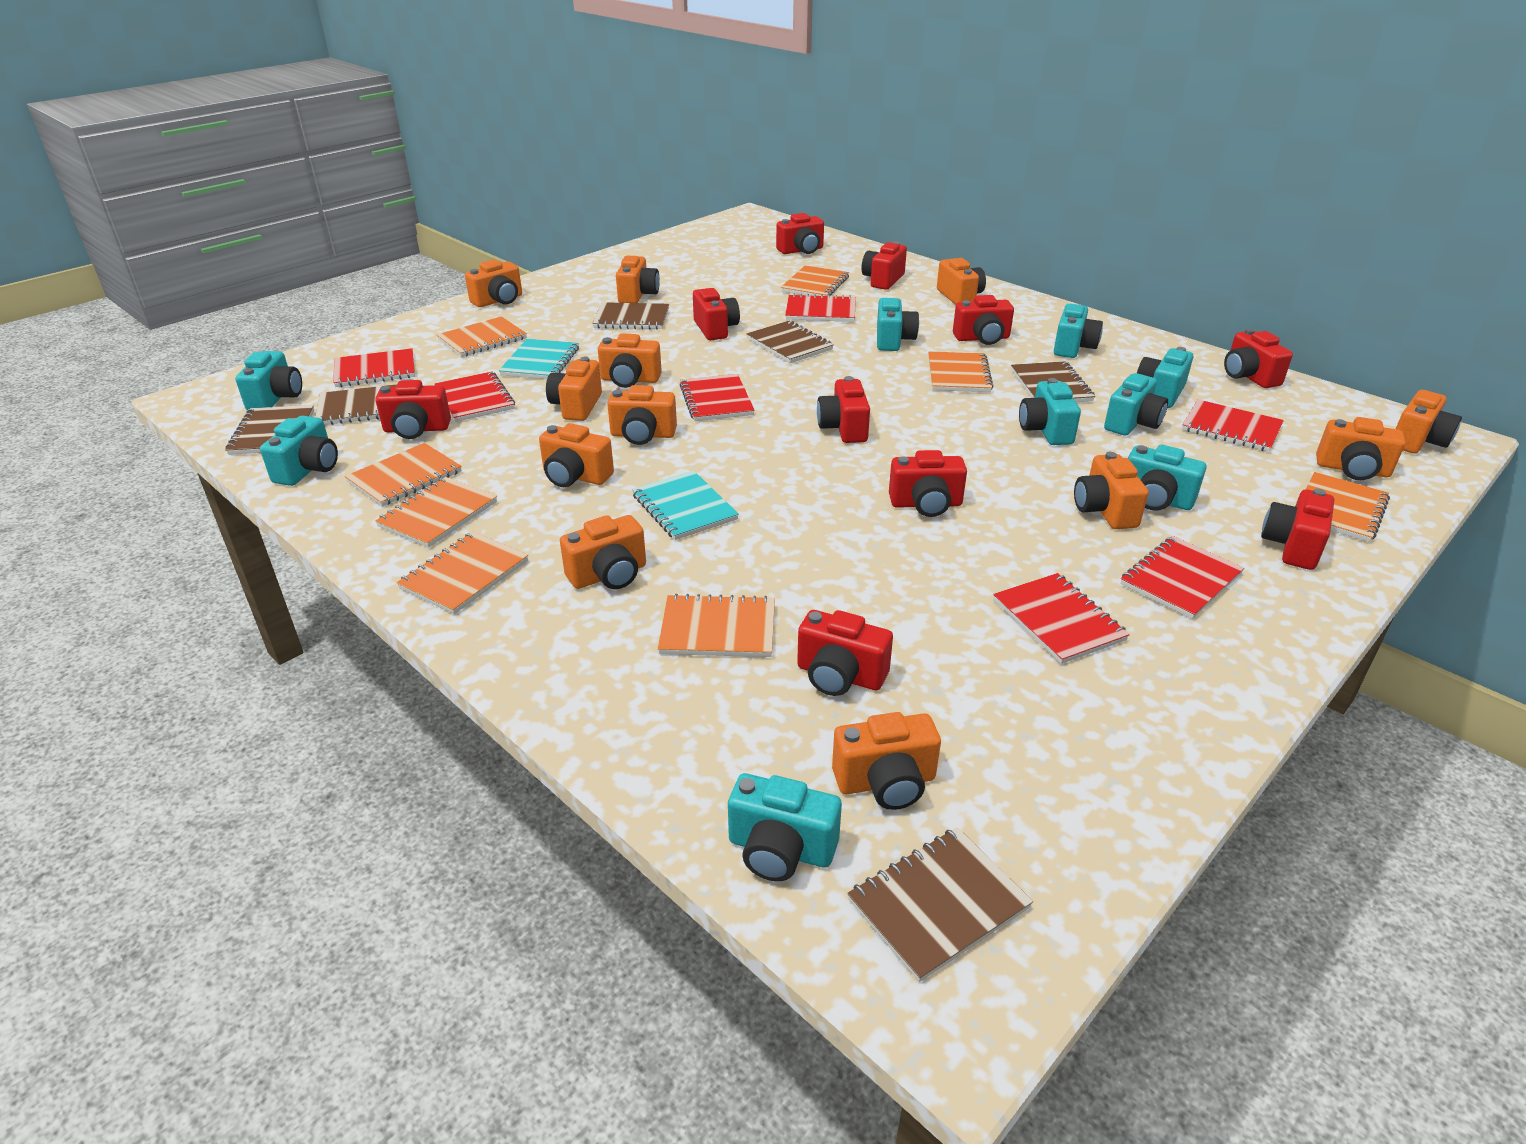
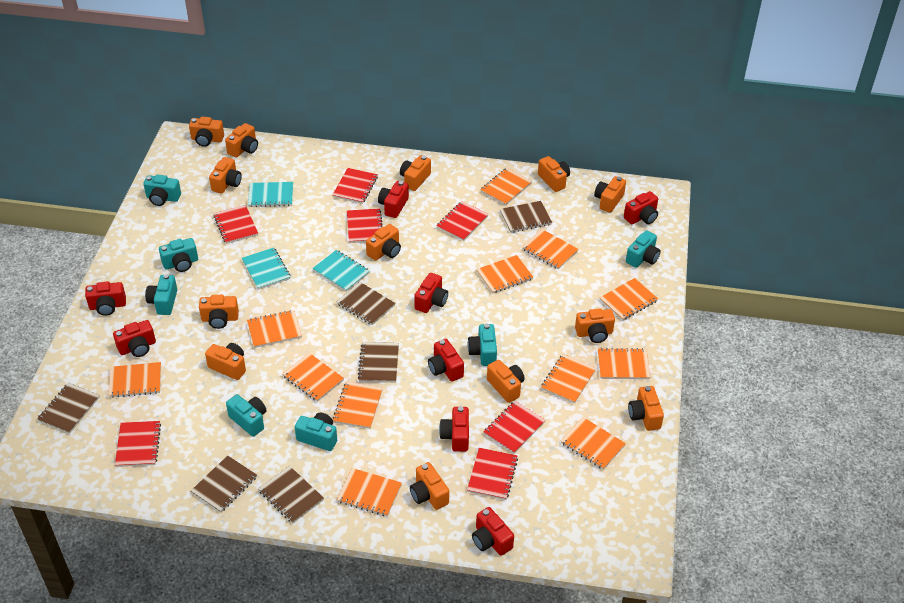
orange camera: [465,259,522,307] [539,423,614,487] [546,357,602,421] [560,515,646,589] [598,333,662,388] [607,385,677,445] [616,256,660,303] [832,712,941,810] [937,258,986,305] [1074,452,1149,529] [1316,417,1405,480] [1396,390,1462,454] = 12 -> [189,117,224,147] [199,295,239,329] [205,343,246,380] [209,157,242,193] [225,123,258,158] [366,224,401,261] [400,155,431,191] [410,462,449,510] [487,360,525,403] [538,156,570,192] [575,308,615,343] [594,176,626,213] [628,386,664,431] = 13
orange notebook: [345,443,462,507] [375,477,497,548] [397,532,528,614] [437,316,527,357] [658,594,775,657] [781,265,849,296] [928,351,994,392] [1306,472,1390,542] = 8 -> [108,362,161,398] [247,310,302,348] [282,353,344,402] [333,382,383,429] [337,468,402,516] [476,255,533,294] [480,168,532,206] [522,229,578,269] [541,354,596,404] [561,417,626,470] [598,348,650,379] [600,278,658,321] = 12
red camera: [375,380,451,439] [693,288,740,340] [776,213,824,254] [797,610,893,696] [817,376,870,443] [861,241,907,290] [889,450,967,517] [953,295,1014,345] [1224,328,1293,388] [1261,489,1334,570] = 10 -> [85,281,126,316] [113,320,156,357] [378,181,409,218] [414,273,448,313] [428,339,464,382] [439,406,469,452] [472,507,514,556] [624,191,658,224] = 8
turquoise camera: [235,351,302,410] [260,416,338,486] [728,773,842,881] [877,298,919,351] [1019,378,1081,445] [1054,304,1103,358] [1104,373,1168,436] [1128,445,1207,511] [1137,347,1193,408] = 9 -> [143,174,181,206] [145,274,177,315] [159,238,198,272] [226,394,266,437] [295,413,337,451] [468,324,497,366] [626,230,661,268] = 7
turquoise notebook: [499,339,579,379] [632,470,739,540] = 2 -> [242,247,290,290] [248,182,293,207] [312,250,370,292] = 3

